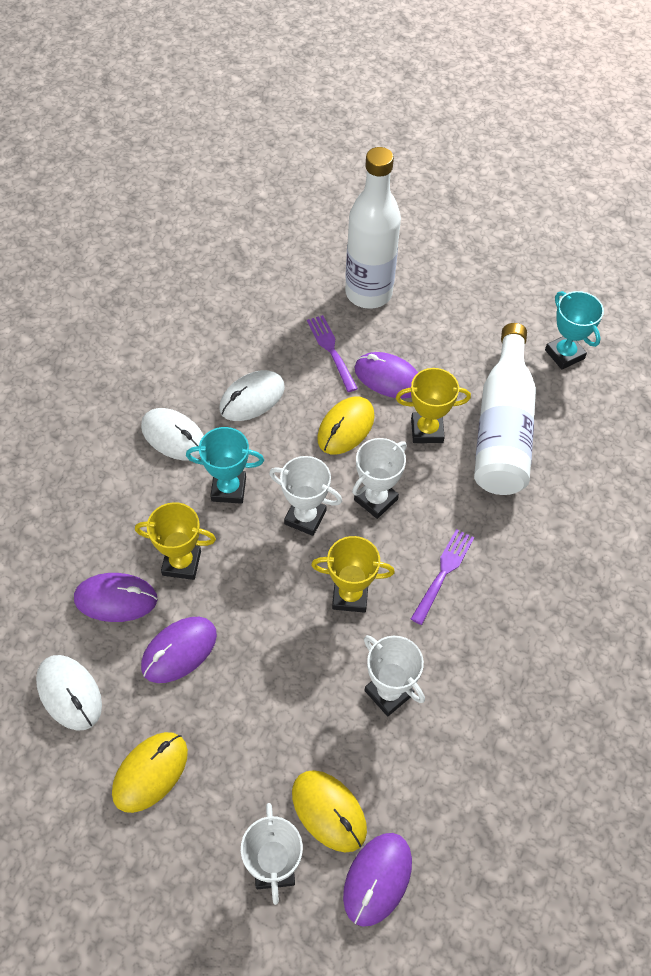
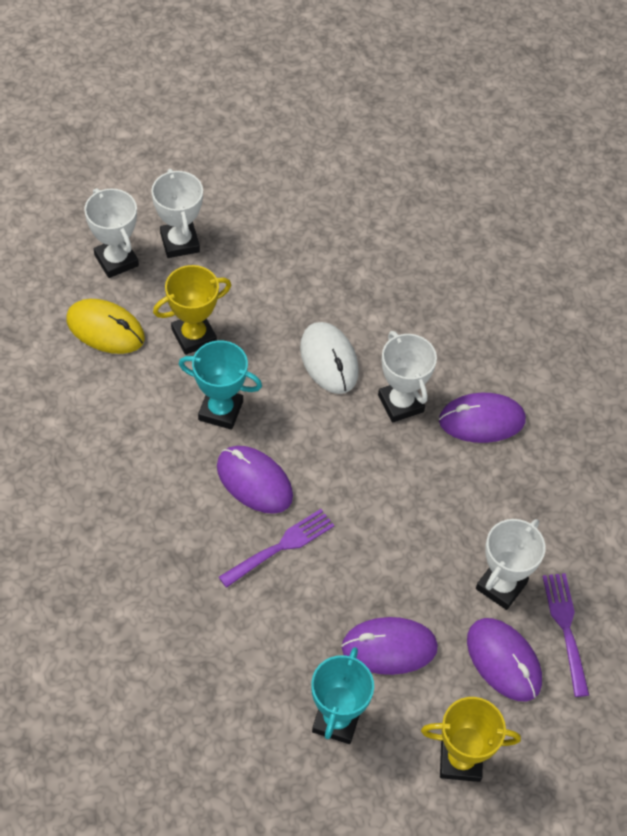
white bottle: [345,147,401,309] [474,323,536,495] = 2 -> none = 0
white mouse: [36,655,102,731] [141,408,204,461] [219,370,285,421] = 3 -> [300,322,359,394] = 1
yellow mouse: [112,732,188,813] [292,770,367,853] [317,396,375,455] = 3 -> [66,299,145,354] = 1
yellow trophy: [135,502,216,580] [311,536,395,613] [396,368,471,443] = 3 -> [153,265,231,355] [421,697,521,782] = 2

